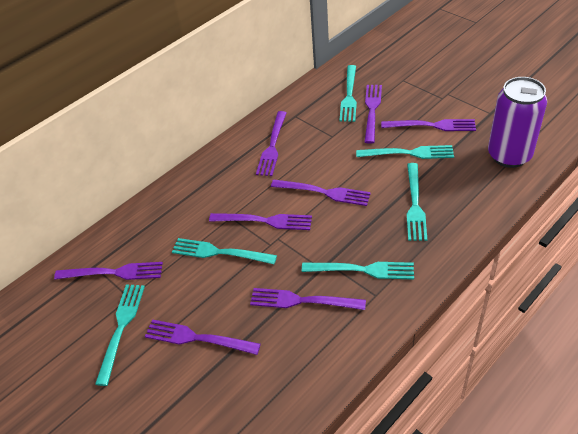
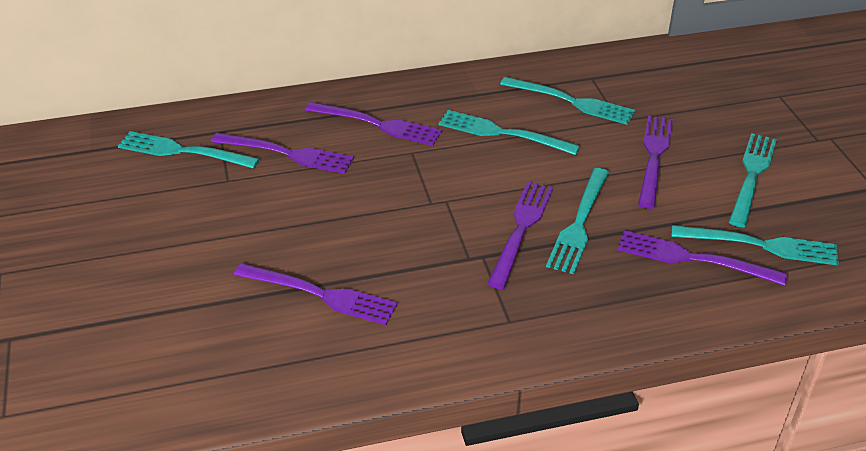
purple can: [488,77,547,168] = 1 -> none = 0
purple fork: [54,262,163,280] [145,319,261,355] [209,213,312,230] [250,288,366,310] [256,111,287,176] [271,179,371,206] [365,85,382,144] [381,119,476,131] = 8 -> [211,133,354,174] [234,263,398,325] [305,102,442,146] [487,182,553,289] [618,230,788,286] [638,116,673,209] = 6

